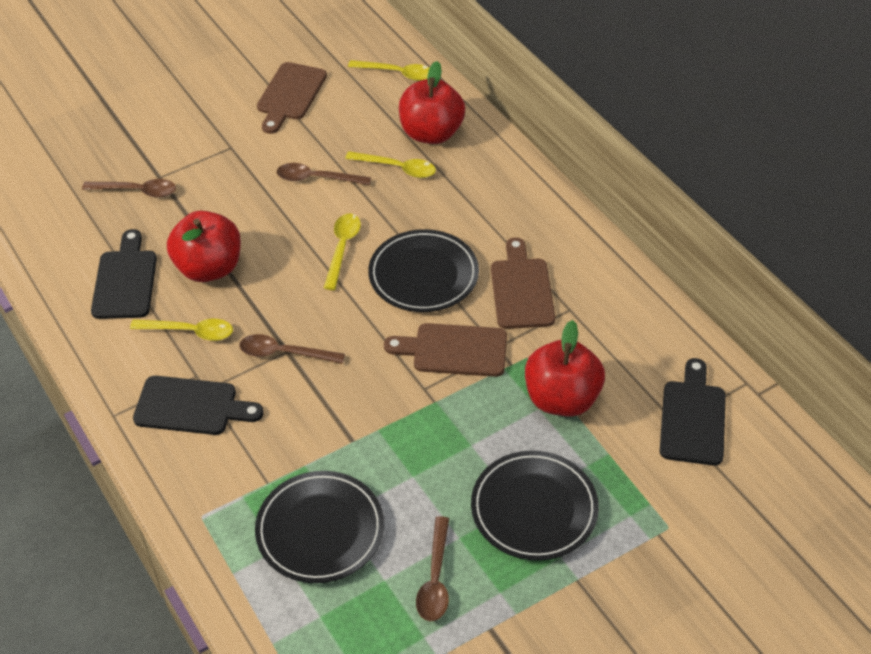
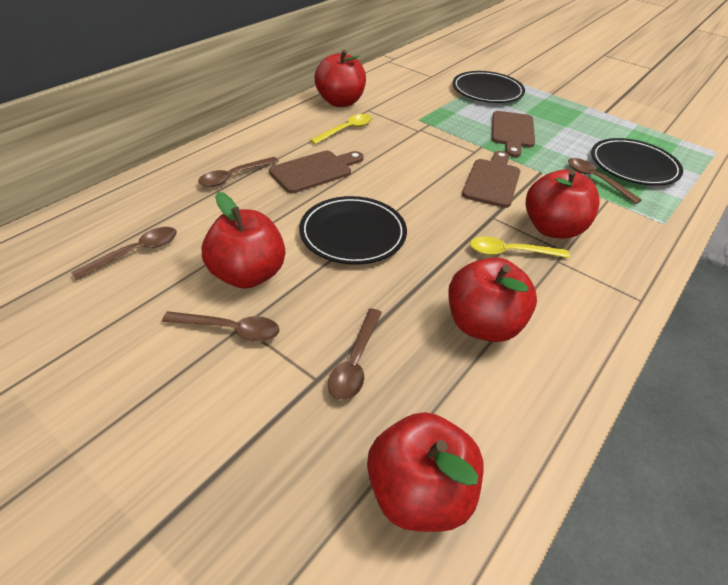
black cutting board: [91,229,157,319] [133,376,264,435] [660,358,726,466] = 3 -> none = 0
brown spoon: [82,179,176,198] [239,334,345,364] [277,163,371,186] [416,516,449,621] = 4 -> [71,227,177,280] [162,311,279,342] [198,157,279,187] [328,308,382,401] [568,158,642,204] = 5
red apple: [167,211,241,282] [399,61,465,144] [525,320,605,417] = 3 -> [202,192,285,289] [315,50,366,107] [367,412,483,532] [448,257,537,342] [526,169,600,239] = 5
yellow spoon: [130,319,233,341] [324,214,361,290] [345,151,436,178] [348,60,429,81] = 4 -> [310,114,372,144] [470,236,570,258] = 2

